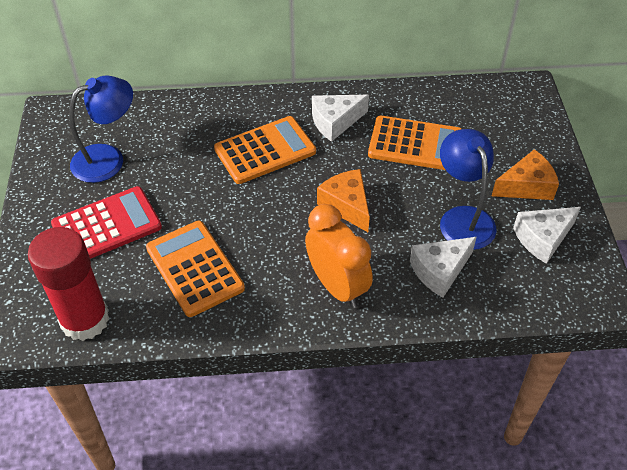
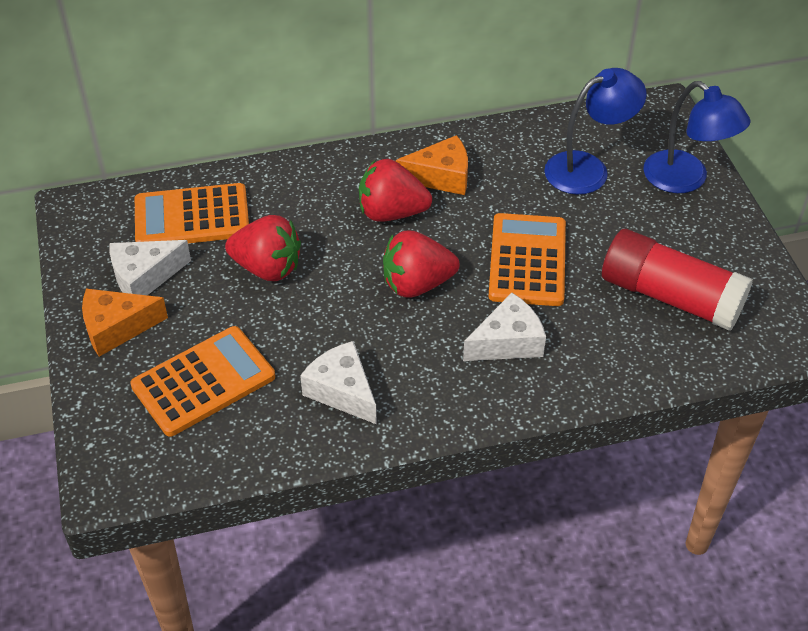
orange clock: [305,204,373,308] = 1 -> none = 0
red calculator: [51,186,162,259] = 1 -> none = 0
red strawberry: none = 0 -> [225,215,301,281] [359,159,432,222] [383,231,460,297] = 3

